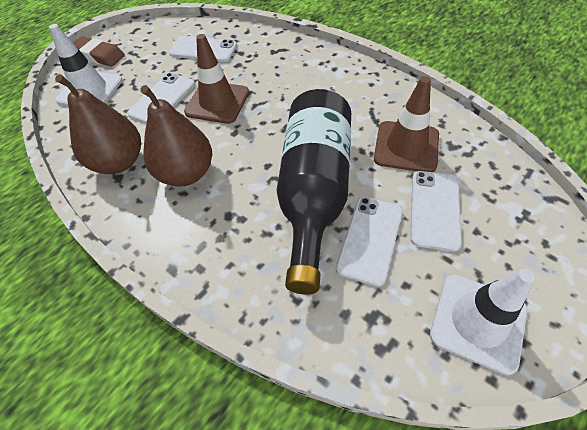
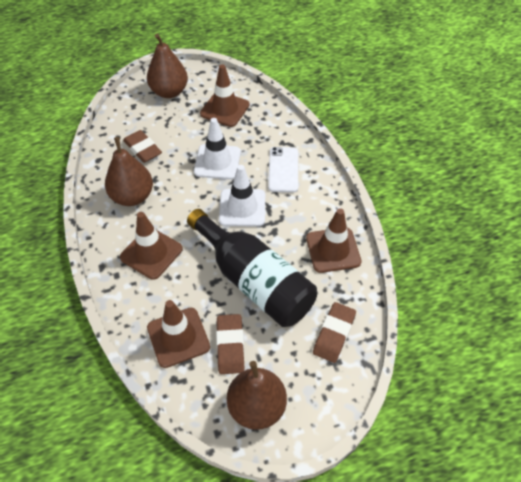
brown eraser: [73,36,125,67] = 1 -> [123,130,162,163] [216,314,245,374] [313,302,356,363] = 3
brown pear: [55,74,141,174] [140,85,212,187] = 2 -> [105,137,153,206] [147,34,188,98] [227,361,287,430] = 3
brown traffic cone: [184,34,249,124] [374,76,439,172] = 2 -> [120,212,183,280] [147,300,210,368] [200,65,250,127] [306,208,362,273] = 4
white phone: [127,73,195,124] [169,36,237,62] [336,197,403,287] [411,171,462,251] = 4 -> [268,147,298,193] = 1

